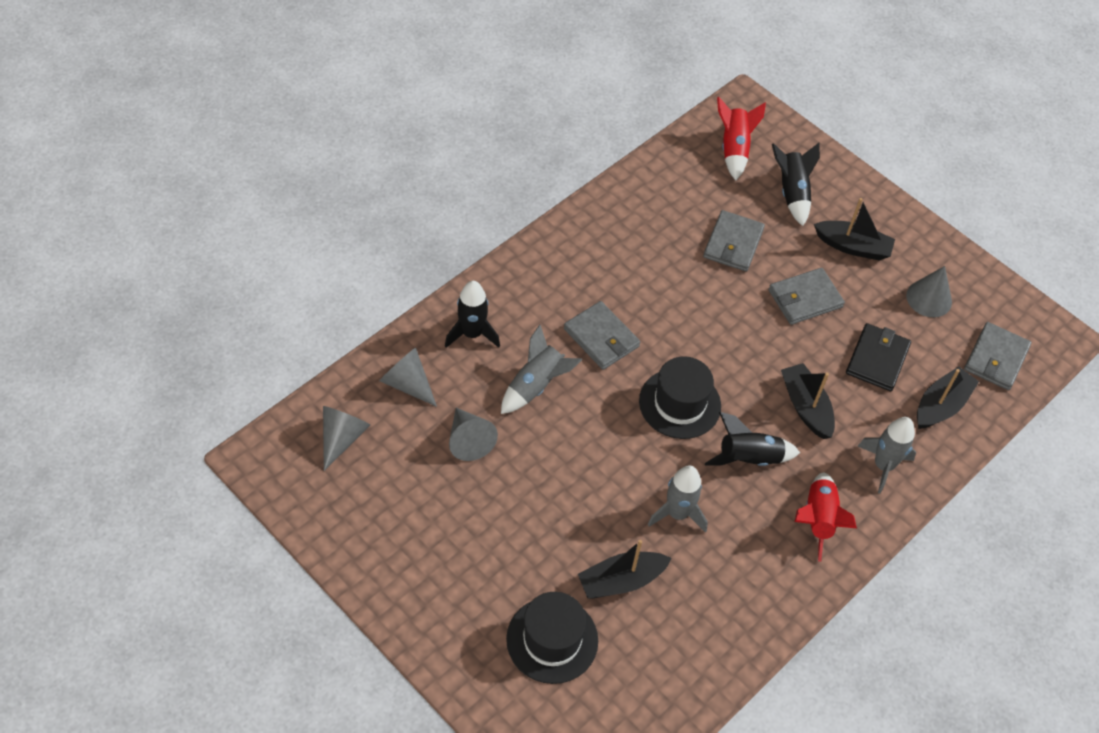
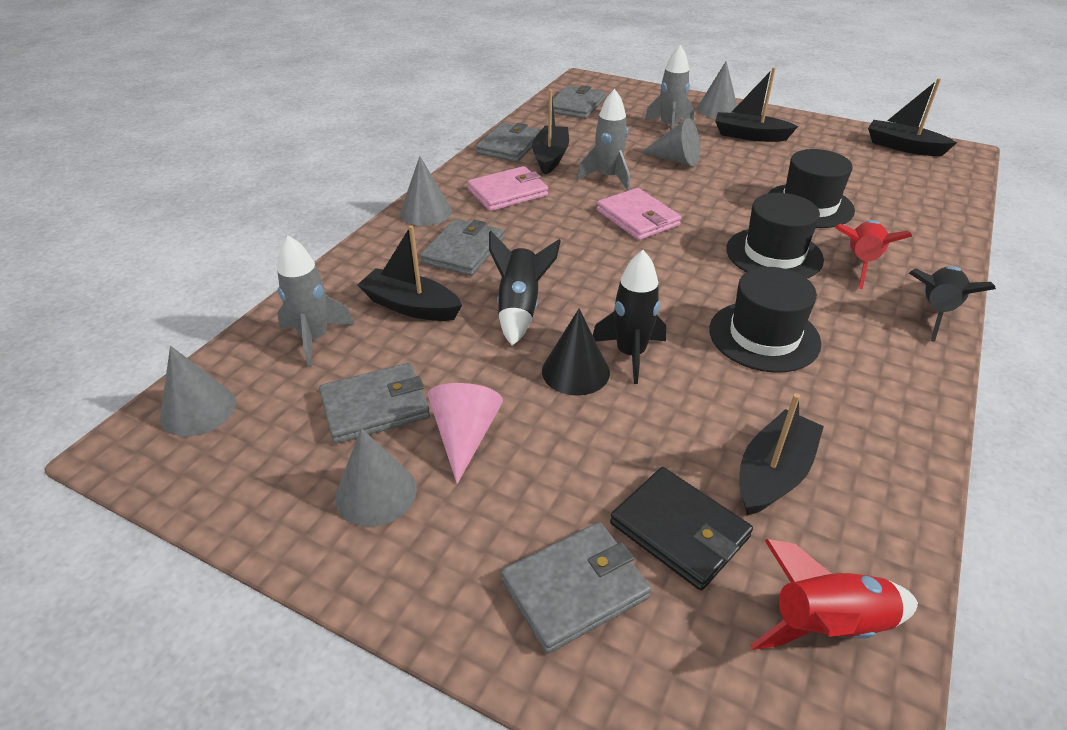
black boat: [578,540,671,599] [781,363,835,439] [814,198,895,261] [917,367,979,429] = 4 -> [357,225,462,321] [532,89,569,175] [715,67,798,142] [739,393,824,515] [868,78,957,156] = 5
black cone: none = 0 -> [542,309,610,396] = 1
black hat: [506,592,598,684] [639,356,721,439] = 2 -> [709,267,821,373] [726,193,824,278] [767,149,855,228] = 3
grey cone: [323,406,370,471] [379,348,437,407] [449,408,498,461] [906,266,952,317] = 4 -> [160,346,236,437] [335,428,417,527] [400,156,452,226] [641,118,700,167] [697,61,737,118] = 5
grey wallet: [564,301,640,370] [703,210,765,272] [769,268,845,325] [964,322,1032,390] = 4 -> [319,363,430,444] [420,219,504,276] [476,122,541,162] [501,522,651,654] [547,85,605,119] = 5
pink cone: none = 0 -> [428,383,503,484] = 1
pink wallet: none = 0 -> [467,166,548,211] [597,188,682,240] = 2

